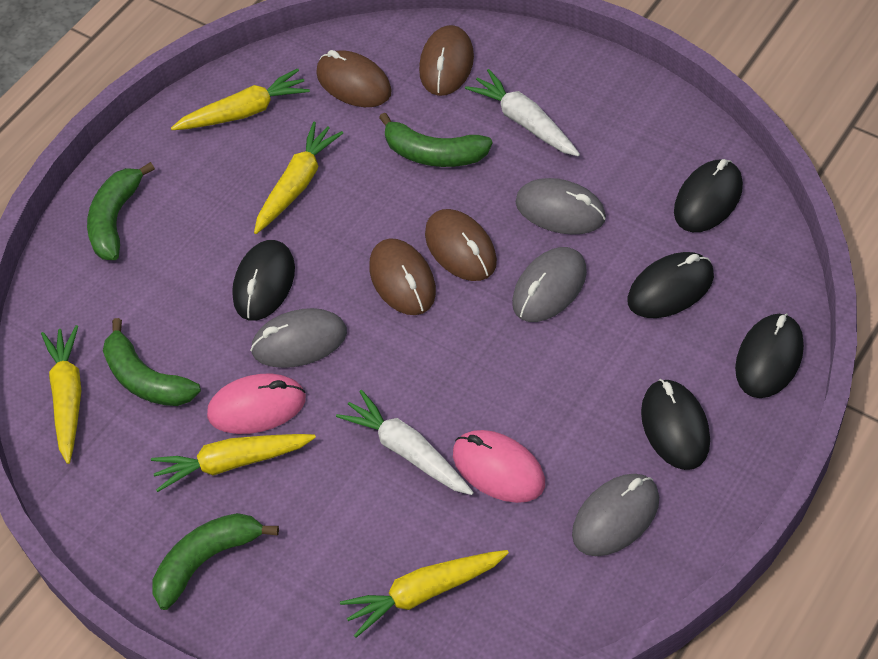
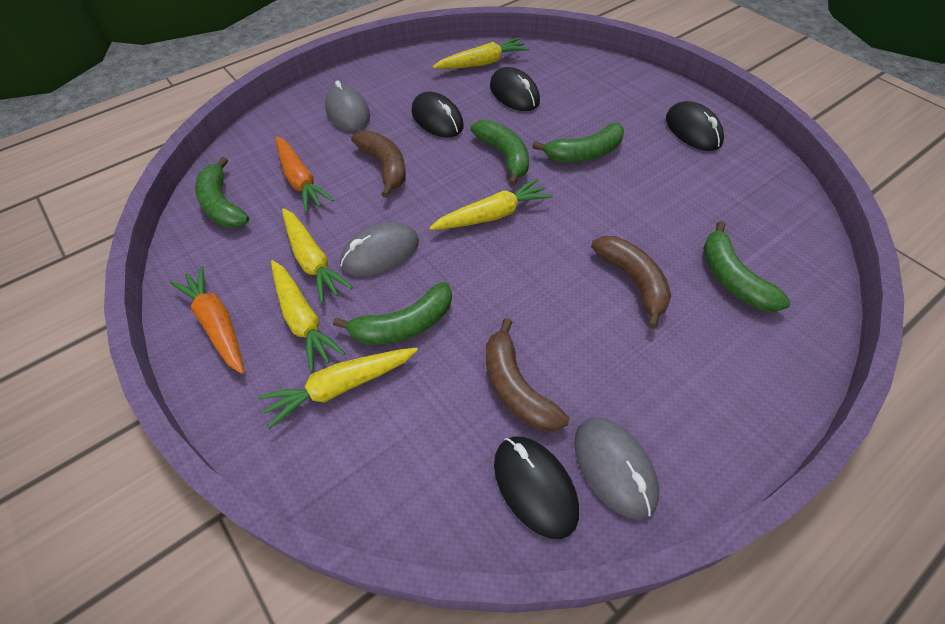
black mouse: [232,240,295,321] [627,252,714,318] [641,379,710,470] [674,159,743,232] [735,313,804,398] = 5 -> [412,92,464,137] [490,67,540,111] [494,436,579,539] [666,101,724,151] = 4
brown banana: none = 0 -> [351,130,406,198] [486,318,569,431] [591,236,671,329] = 3
brown mouse: [316,50,392,107] [369,238,436,315] [419,25,474,96] [425,209,497,281] = 4 -> none = 0
green banana: [87,162,155,260] [103,318,201,406] [153,513,279,610] [379,113,493,167] = 4 -> [195,157,249,228] [333,282,452,345] [470,120,529,186] [532,123,624,162] [703,221,791,312] = 5
grey mouse: [250,308,347,368] [512,247,587,322] [516,178,606,235] [572,474,659,556] = 4 -> [325,80,370,132] [340,222,419,276] [574,417,659,520] = 3
orange carrot: none = 0 -> [170,266,244,374] [275,136,334,212] = 2
pink mouse: [207,374,306,434] [453,430,545,503] = 2 -> none = 0
white carrot: [336,390,474,495] [465,69,580,156] = 2 -> none = 0

